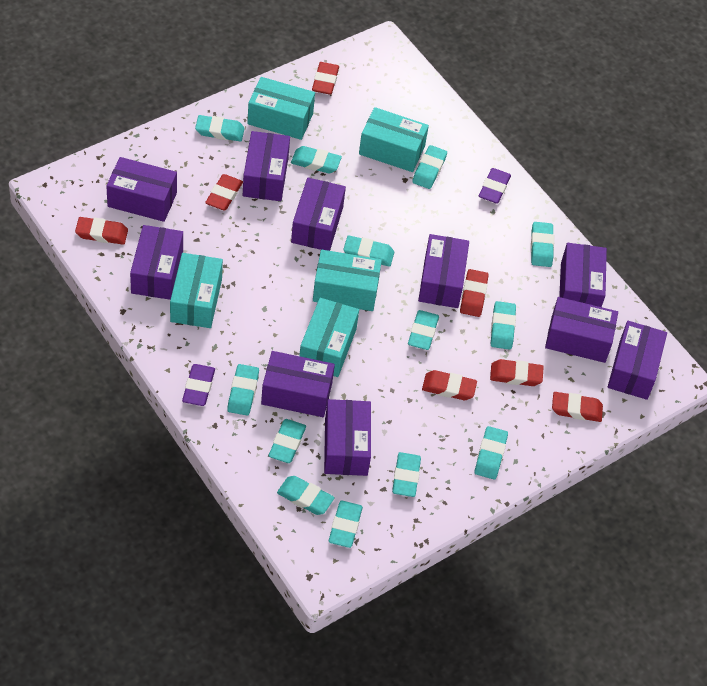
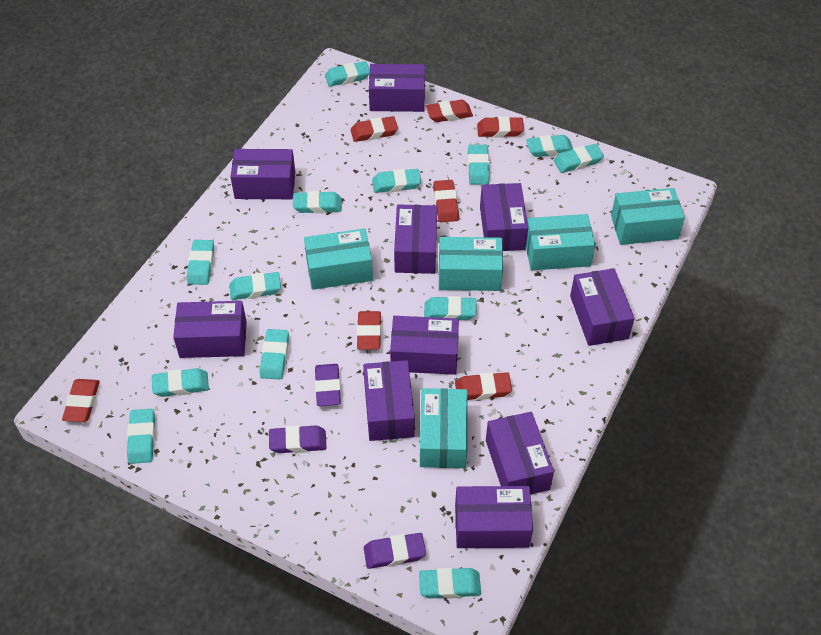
purple eraser: [182,364,215,406] [479,168,511,204] = 2 -> [269,425,326,453] [315,364,341,406] [364,533,426,569] = 3

